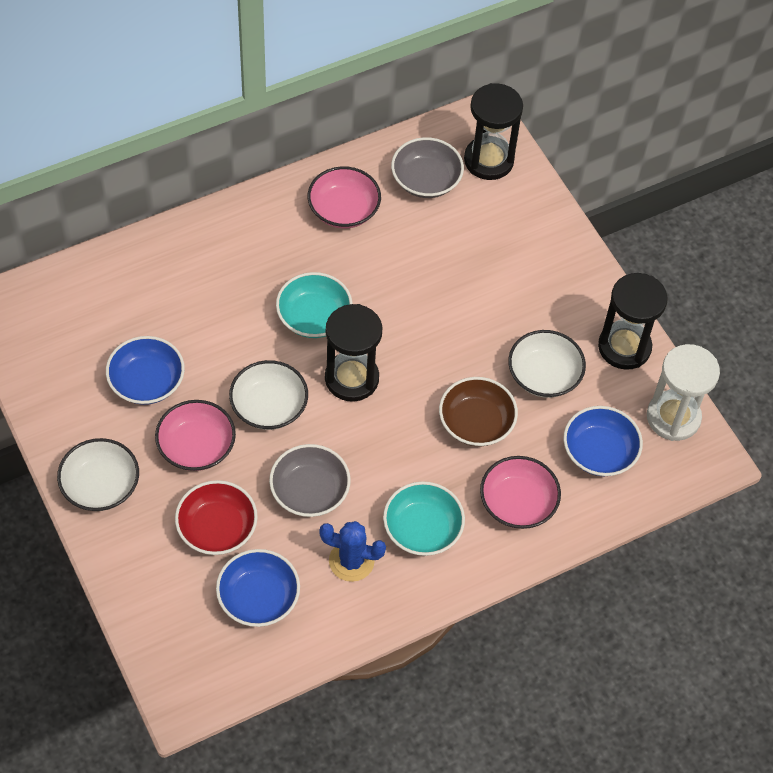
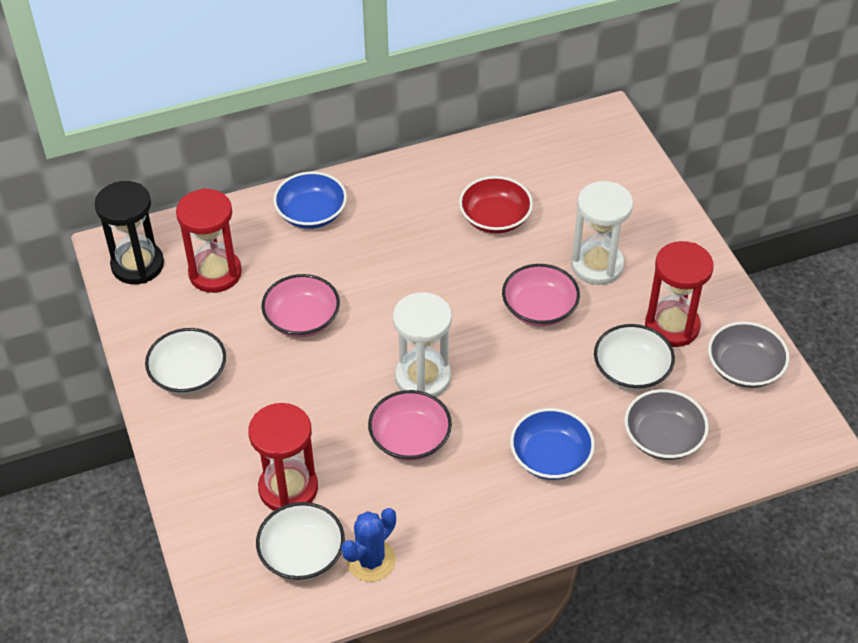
black hourglass: [325,304,383,402] [464,83,523,180] [598,273,668,370] = 3 -> [94,181,164,284] = 1
blue bowl: [106,336,185,405] [216,549,300,627] [563,406,643,476] = 3 -> [273,172,347,229] [510,408,595,480] = 2
brown bowl: [439,377,518,446] = 1 -> none = 0
red hourglass: none = 0 -> [176,188,242,293] [248,403,318,511] [645,241,714,347] = 3
turquoise bowl: [276,272,353,338] [383,481,465,556] = 2 -> none = 0
white hourglass: [647,344,720,441] = 1 -> [393,292,452,397] [571,181,633,285] = 2

